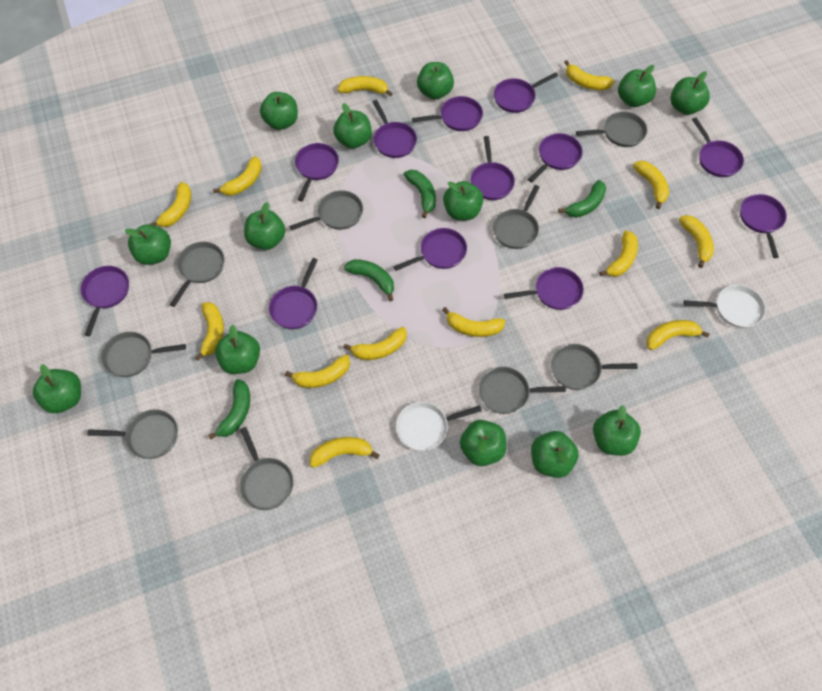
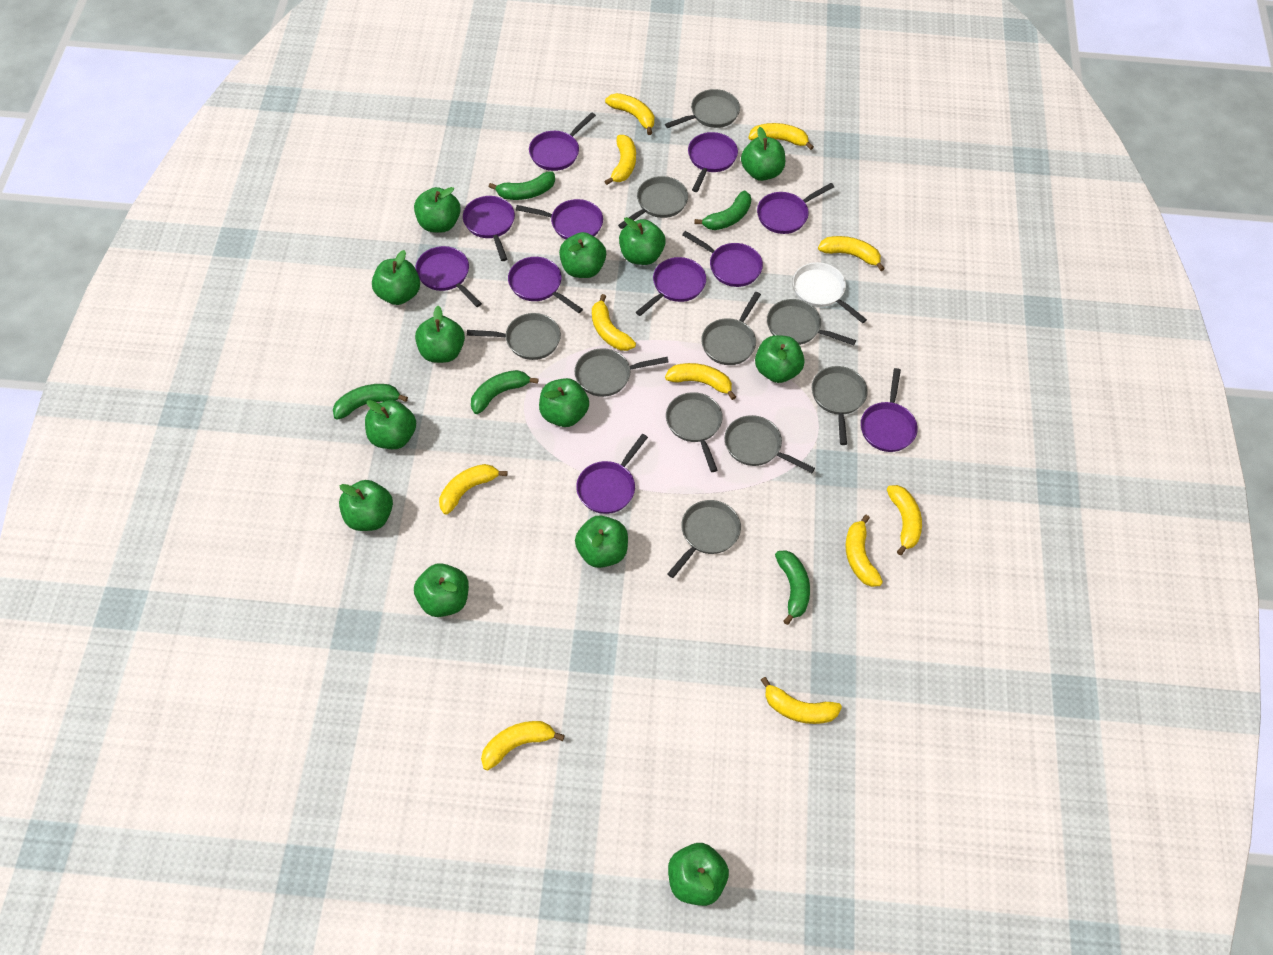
green banana: [208,379,250,440] [344,259,394,301] [404,170,436,218] [558,180,606,218] = 4 -> [333,384,408,420] [471,370,538,414] [489,171,555,200] [694,191,751,230] [775,550,810,625] = 5
grey pan: [87,409,178,459] [101,332,186,377] [170,242,224,307] [240,427,294,510] [289,190,363,231] [479,367,566,414] [493,185,540,249] [551,344,638,390] [576,111,647,147] = 9 -> [467,313,561,360] [575,348,669,397] [618,176,688,229] [665,89,740,128] [666,392,723,472] [667,500,741,578] [701,292,761,365] [725,415,815,473] [767,299,856,346] [812,366,868,445] = 10
purple pan: [81,266,129,336] [269,258,318,329] [295,143,339,201] [373,100,417,158] [393,228,467,271] [412,96,483,131] [470,136,515,200] [494,72,558,113] [504,267,584,310] [528,133,583,183] [692,117,744,177] [740,194,787,258] = 12 -> [415,246,482,307] [463,196,515,261] [508,257,583,313] [516,199,603,239] [529,112,596,171] [576,434,648,514] [636,257,706,316] [682,231,763,287] [688,132,738,192] [757,183,834,234] [861,368,918,452] = 11
white pan: [396,402,482,451] [684,285,766,328] = 2 -> [793,262,867,323] = 1
yellow banana: [150,182,191,227] [195,302,224,361] [213,156,262,196] [285,355,350,388] [310,437,380,468] [338,76,393,97] [344,327,407,360] [442,307,505,337] [564,60,614,90] [599,230,638,277] [633,161,669,209] [646,320,709,350] [679,215,714,268] = 13 -> [439,464,508,515] [481,721,565,770] [592,294,636,351] [604,135,636,185] [605,93,654,135] [665,363,736,400] [749,123,814,150] [761,677,842,724] [818,236,885,271] [845,515,883,587] [887,485,922,555] = 11

